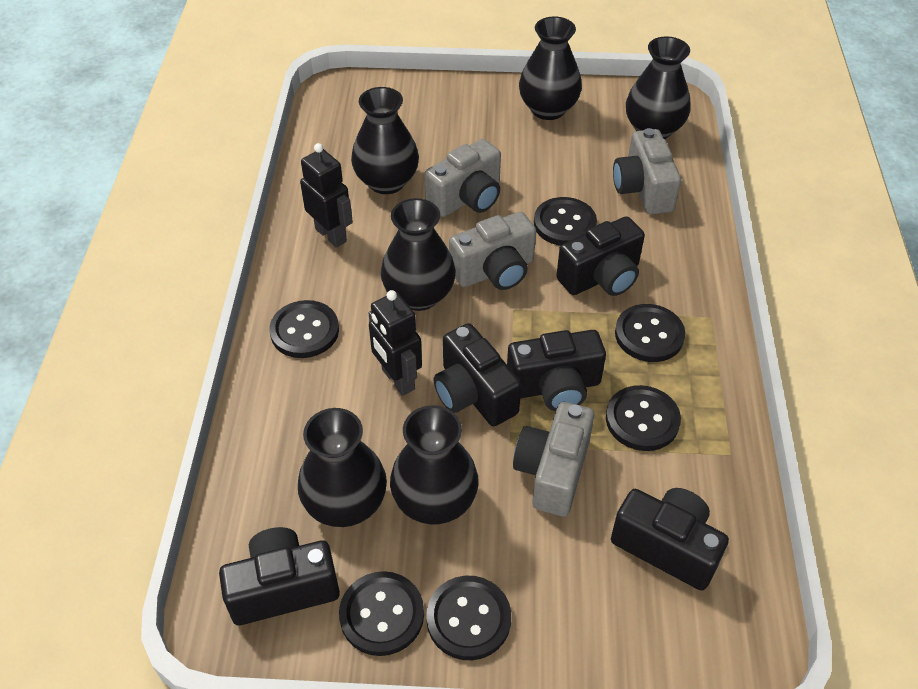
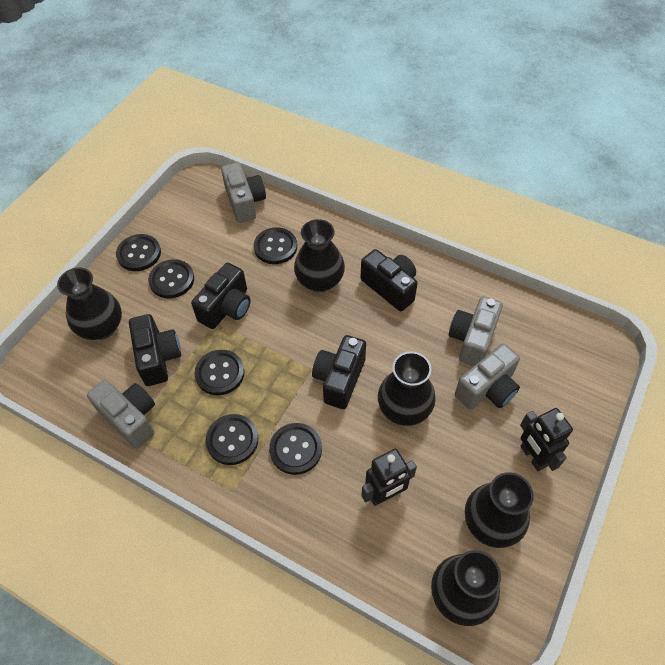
black camera: [219,527,340,625] [434,323,522,426] [507,330,606,411] [556,216,645,296] [611,488,729,591] = 5 -> [129,314,181,386] [191,263,251,329] [312,335,366,409] [361,249,418,311] = 4
black vase: [298,408,387,527] [351,87,419,194] [381,198,456,311] [390,405,479,524] [519,16,582,120] [626,36,690,139] = 6 -> [57,268,122,340] [294,219,345,292] [378,352,436,426] [431,550,501,626] [465,472,534,548] = 5

